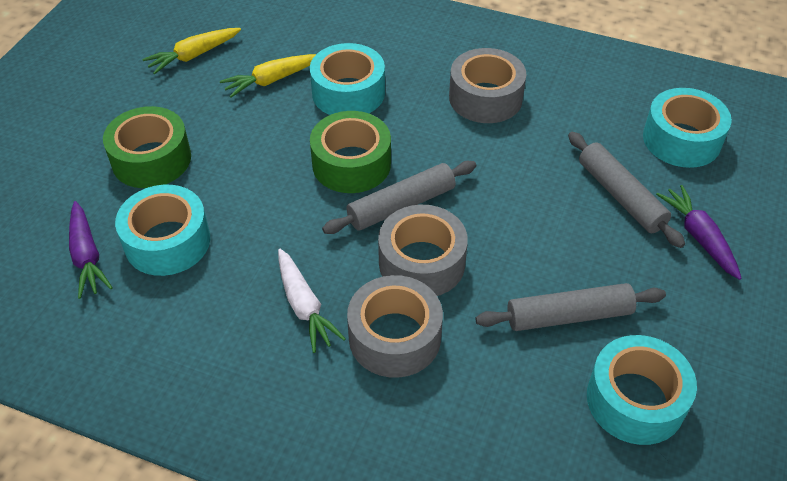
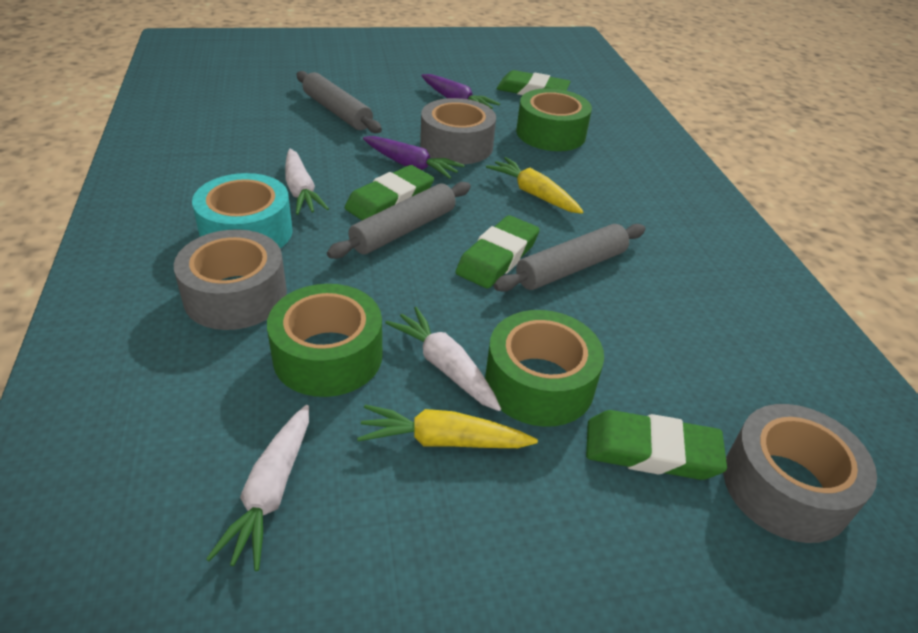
green eraser: none = 0 -> [345,165,434,220] [456,215,540,289] [496,70,571,95] [586,410,727,480] = 4
green tape: [103,106,191,188] [310,111,391,193] = 2 -> [267,284,382,397] [485,310,604,427] [516,88,592,151] = 3
turquoise tape: [115,185,210,276] [310,43,385,115] [587,335,697,445] [643,88,732,168] = 4 -> [192,173,293,248] = 1
white carrot: [278,249,346,353] = 1 -> [206,405,309,571] [285,149,329,215] [385,307,501,411] = 3

